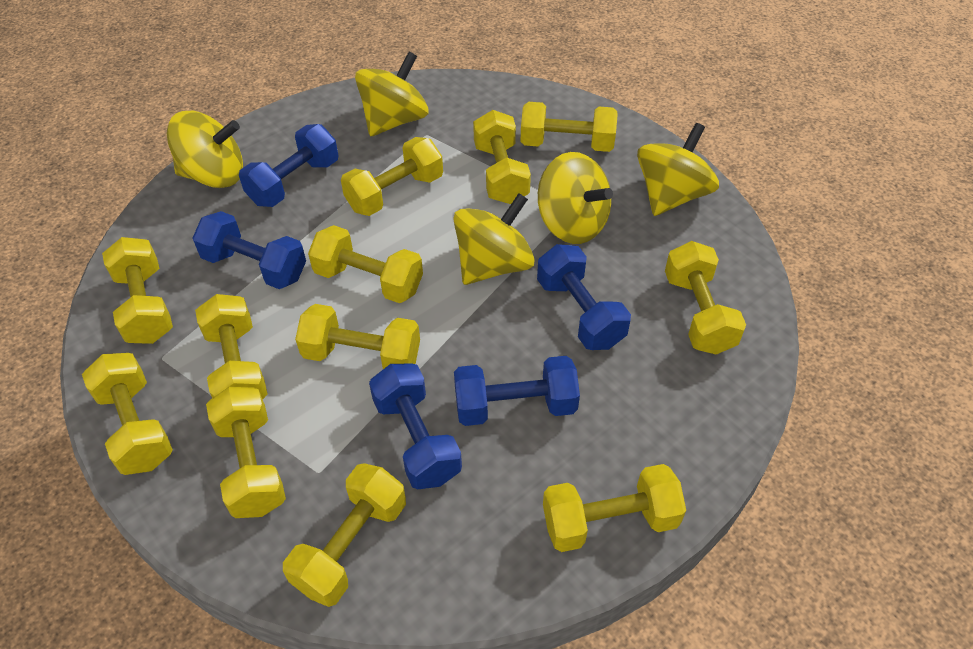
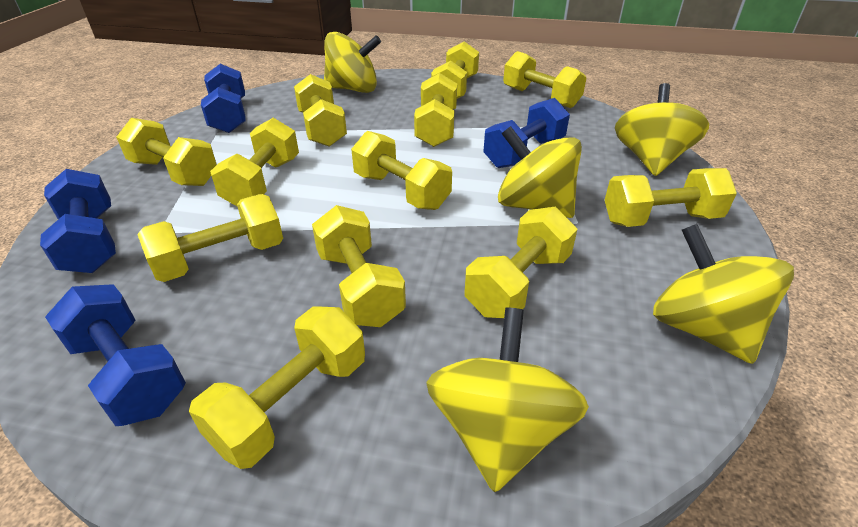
blue dumbbell: [193,211,306,289] [239,124,338,207] [369,363,462,489] [454,356,580,426] [537,244,631,350] = 5 -> [40,169,116,273] [45,284,186,426] [201,64,246,133] [483,98,570,168] = 4

